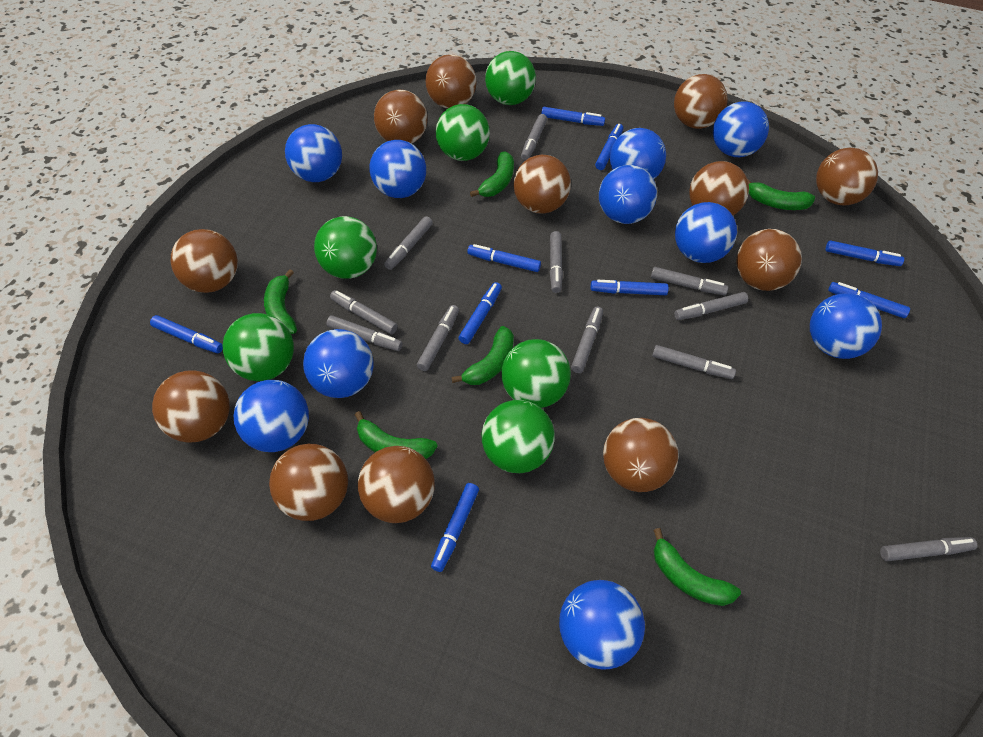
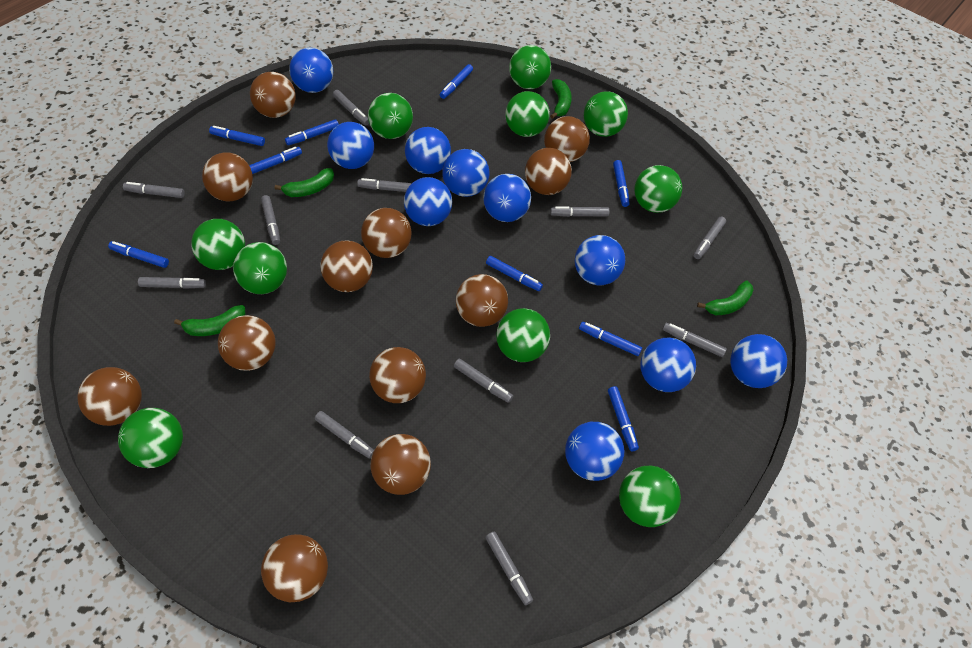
green ball: [223,313,294,381] [314,216,377,279] [436,104,490,161] [482,400,555,473] [485,51,536,105] [502,339,571,408] = 6 -> [118,408,183,468] [191,219,245,270] [233,242,287,294] [368,93,413,139] [496,308,550,362] [505,91,550,137] [509,45,551,89] [584,91,628,137] [619,466,681,527] [634,165,682,213] = 10
green banana: [264,269,297,334] [355,411,438,459] [452,326,514,385] [470,152,514,197] [653,528,741,606] [748,180,815,210] = 6 -> [174,305,246,336] [274,168,334,197] [550,79,572,119] [697,281,754,315] = 4

